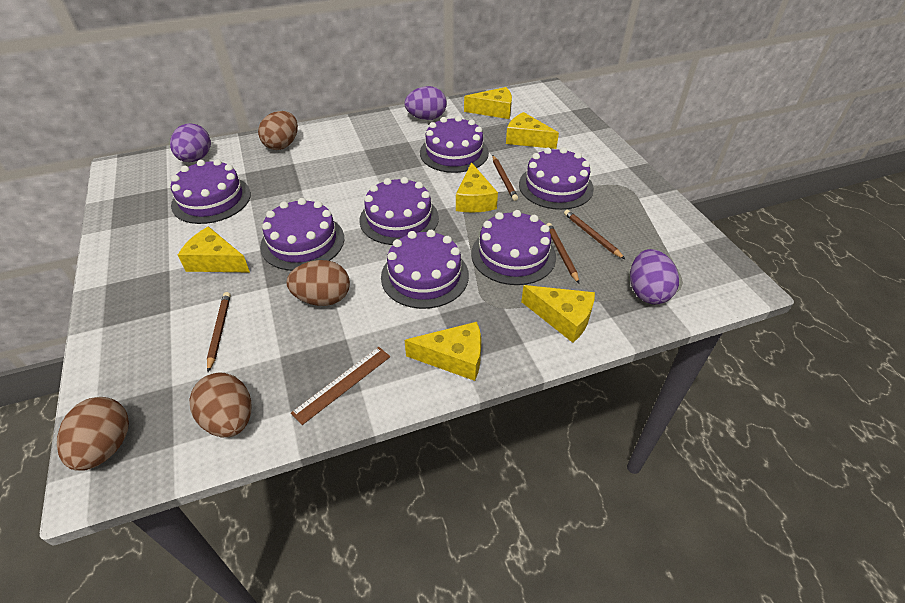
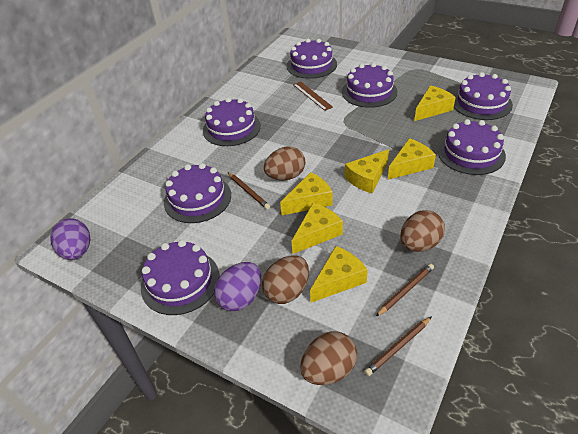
brown pencil: [207,292,231,372] [492,156,518,201] [546,223,579,283] [564,210,625,259] = 4 -> [228,172,270,209] [364,316,432,376] [376,264,434,316] = 3
purple egg: [170,123,211,162] [405,86,447,120] [630,249,679,304] = 3 -> [50,218,90,260] [214,262,261,311] = 2

